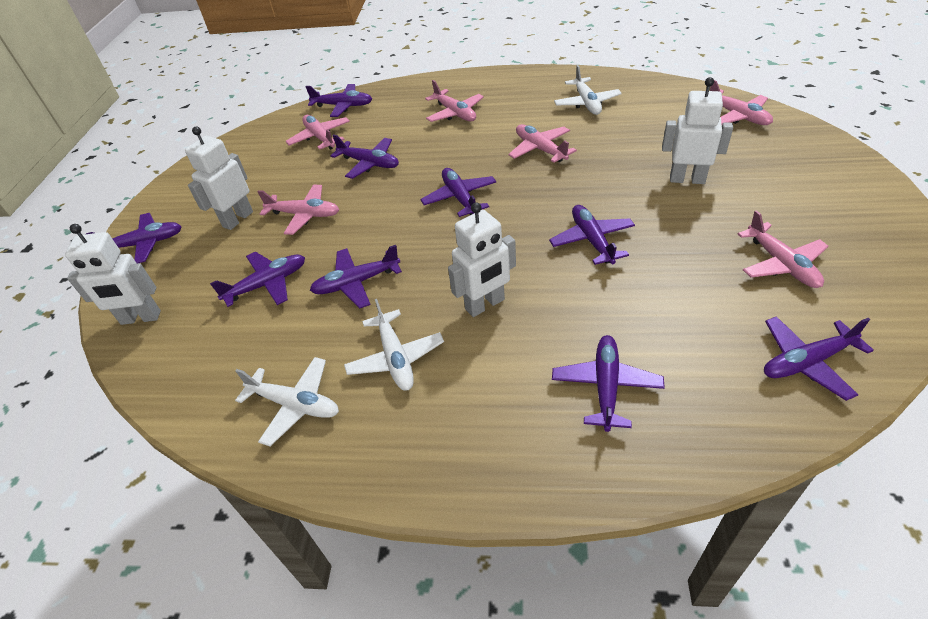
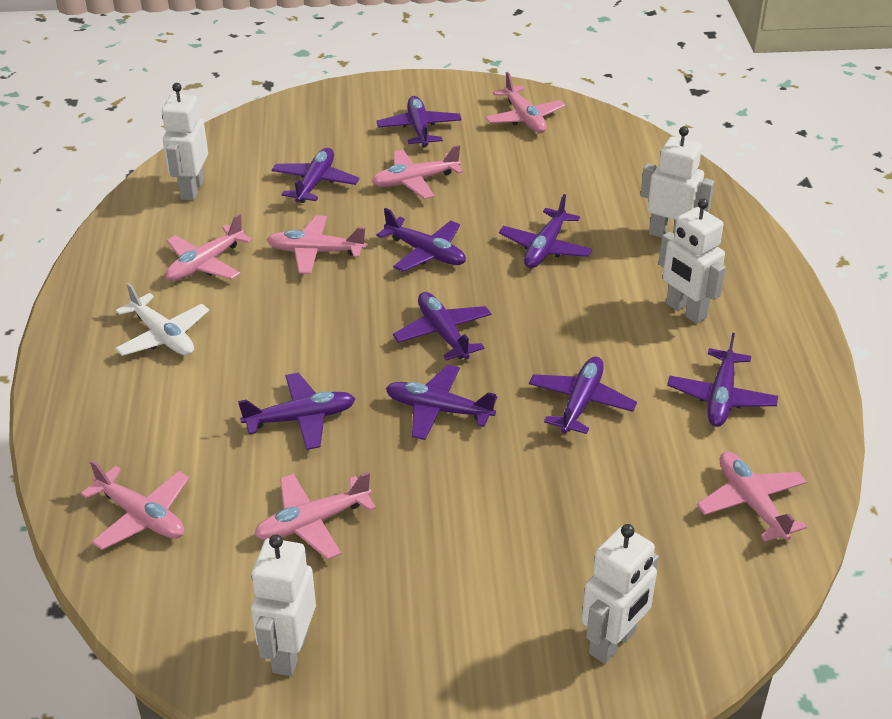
pink plane: [257,184,339,235] [286,115,350,150] [425,80,484,122] [508,124,577,163] [710,80,773,125] [738,210,829,288] = 6 -> [81,460,189,550] [166,213,253,281] [254,472,376,560] [267,215,366,274] [372,145,463,199] [485,72,565,133] [697,452,807,542] = 7
white plane: [235,357,339,446] [344,299,444,391] [554,65,622,115] = 3 -> [115,283,209,356] = 1
white robot: [65,224,161,325] [185,127,253,230] [448,202,516,317] [662,77,733,184] = 4 -> [162,83,208,200] [251,534,316,676] [581,524,659,664] [640,126,714,238] [658,198,726,324] = 5

